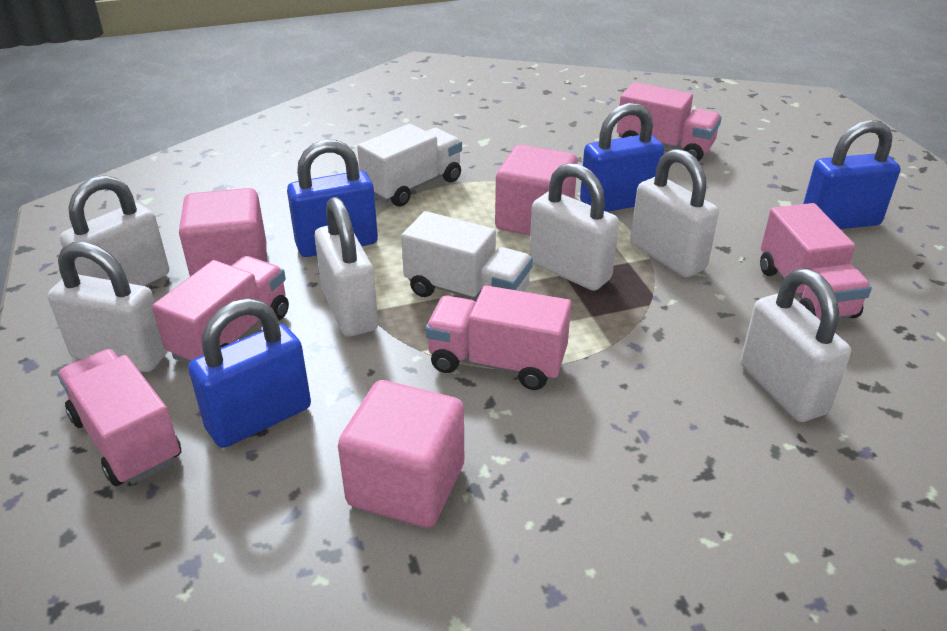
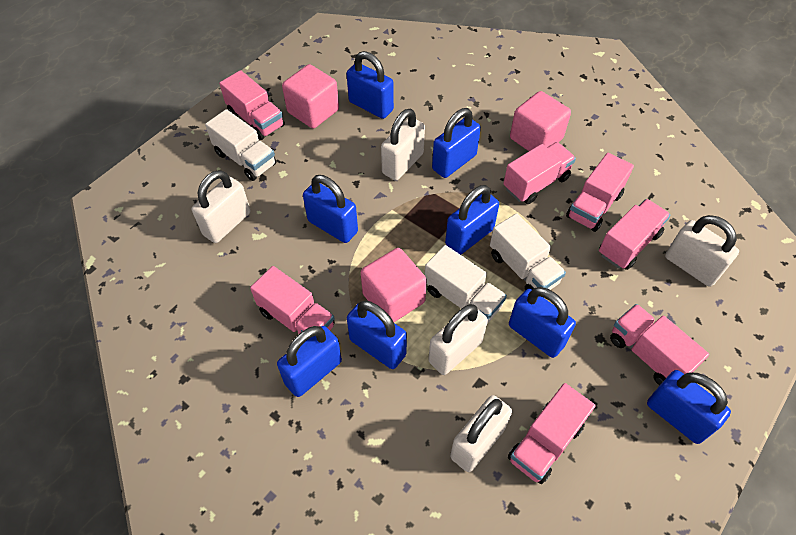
blue padlock: [188,298,311,448] [287,140,378,257] [580,103,664,212] [803,120,901,229] = 4 -> [277,326,342,397] [303,175,358,243] [346,51,394,119] [347,300,407,369] [432,108,481,178] [445,185,499,255] [509,287,576,358] [647,370,731,444] = 8
pink truck: [57,349,181,486] [152,256,289,365] [425,285,571,390] [617,82,722,161] [760,203,872,320] = 5 -> [219,70,285,140] [250,266,335,334] [503,142,576,204] [508,383,596,484] [566,153,634,232] [599,199,671,270] [610,304,709,385] = 7
white padlock: [48,242,167,372] [60,175,169,286] [315,197,378,337] [529,163,619,291] [630,149,719,277] [740,269,851,422] = 6 -> [192,170,251,243] [381,109,425,181] [428,304,488,375] [450,395,512,472] [665,215,739,287] = 5
white truck: [357,124,462,207] [401,211,533,300] = 2 -> [205,109,277,181] [425,245,507,323] [490,213,566,290] = 3

